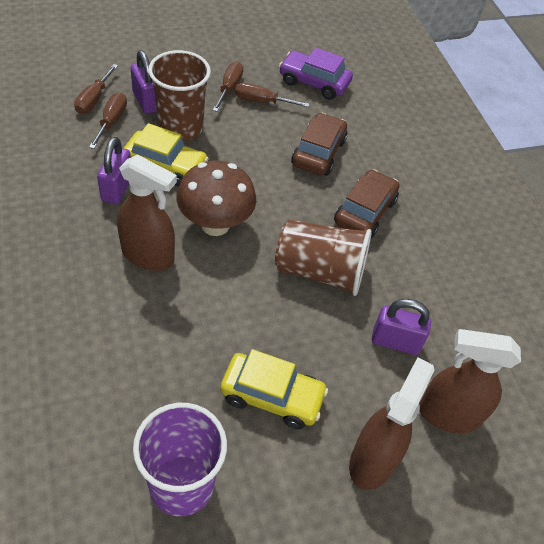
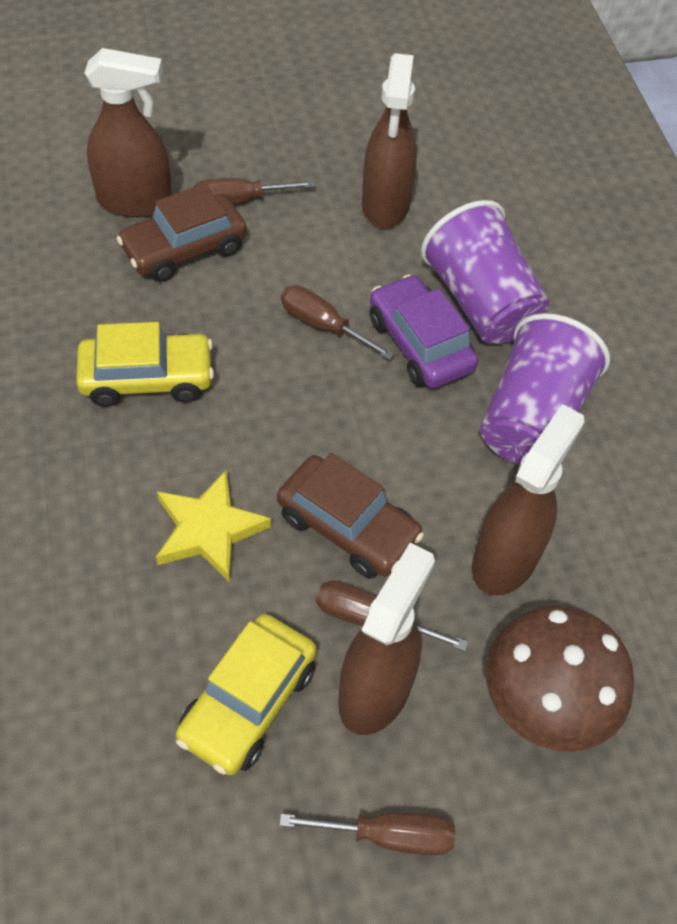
brown cup: [148,50,211,141] [275,219,372,296] = 2 -> none = 0
brown spray bottle: [117,154,177,271] [349,357,435,490] [419,329,521,433] = 3 -> [85,48,172,217] [338,542,435,735] [362,53,417,228] [472,404,585,595] = 4
purple cup: [133,403,227,516] = 1 -> [421,200,549,344] [480,313,610,465] = 2
purple padlock: [97,137,131,204] [130,50,157,114] [372,299,431,355] = 3 -> none = 0
yellow star: none = 0 -> [156,470,271,582] = 1

